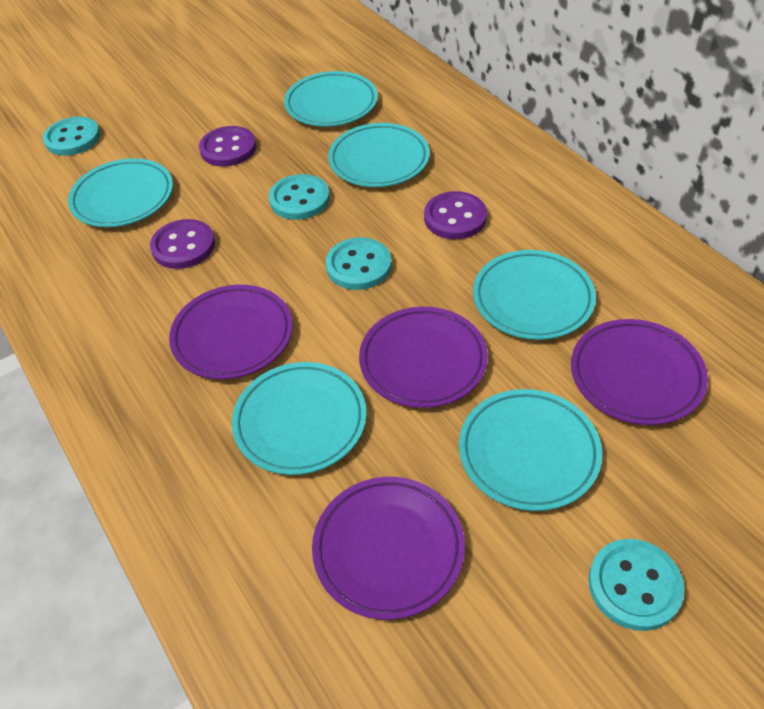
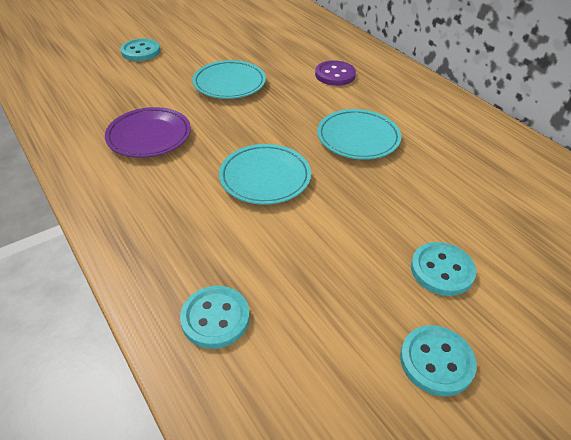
purple button: [150,219,215,269] [199,126,256,167] [424,191,487,239] = 3 -> [315,60,356,86] = 1
purple plate: [169,285,293,379] [312,477,465,620] [359,307,488,408] [571,319,708,425] = 4 -> [105,107,191,158] = 1
turquoise plate: [68,158,173,227] [232,362,366,475] [284,71,378,127] [328,123,430,187] [459,389,602,511] [473,250,596,340] = 6 -> [192,60,266,99] [219,144,311,205] [317,109,401,160] = 3

